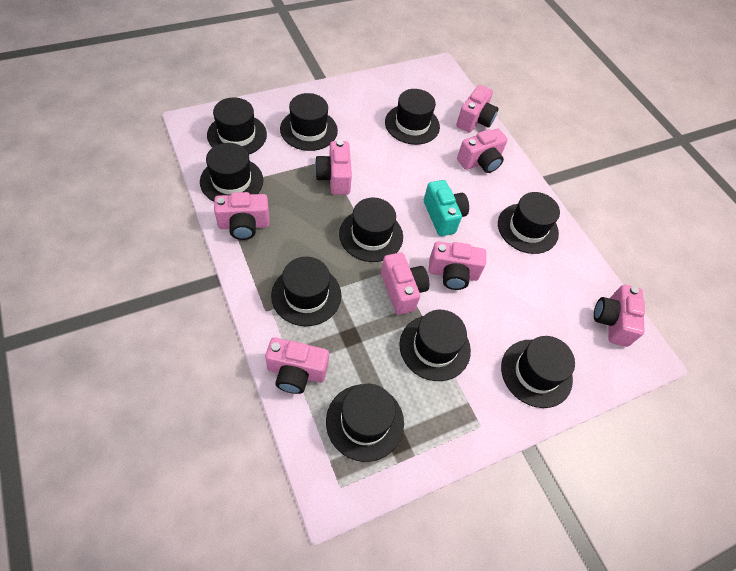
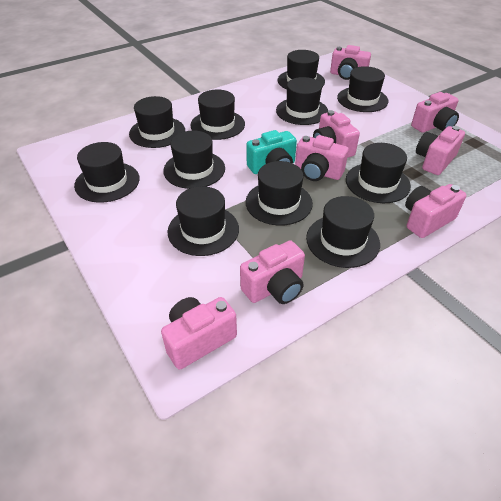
black hat: [200,143,263,202] [207,97,267,154] [271,257,341,326] [280,93,338,151] [326,384,404,462] [339,198,403,262] [385,89,440,145] [399,310,471,381] [498,192,560,254] [501,336,575,408] = 10 -> [74,142,140,203] [129,96,185,148] [163,131,225,189] [167,186,239,256] [191,90,245,140] [246,161,313,226] [276,77,328,125] [278,50,325,90] [306,196,380,268] [337,66,389,112] [346,143,411,203] = 11

